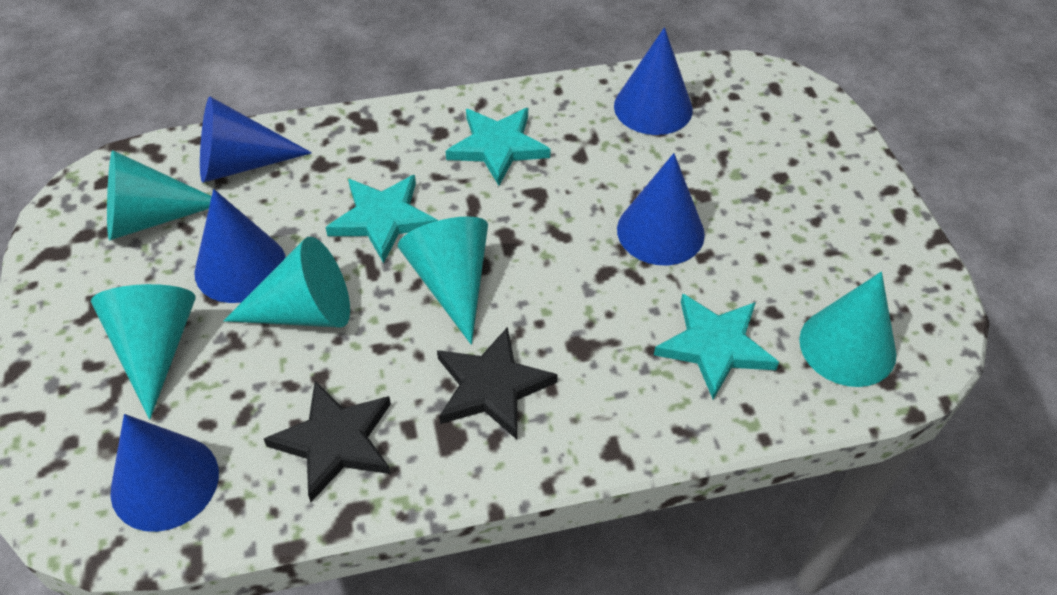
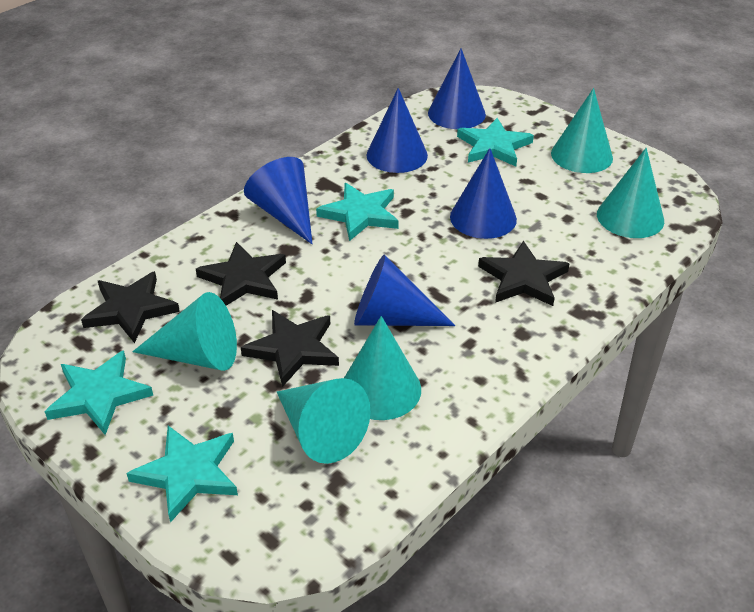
black star: [264,381,391,502] [437,327,558,439] = 2 -> [81,271,180,343] [196,242,286,306] [241,310,339,387] [478,241,570,306] = 4
turquoise star: [325,175,438,263] [446,108,551,186] [654,293,779,400] = 3 -> [44,350,153,435] [126,426,238,523] [316,183,399,241] [457,118,534,166] = 4

